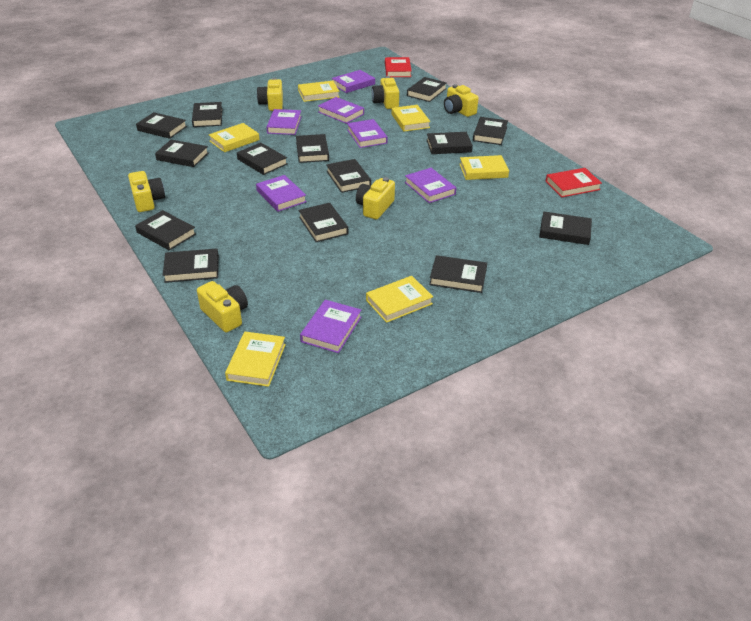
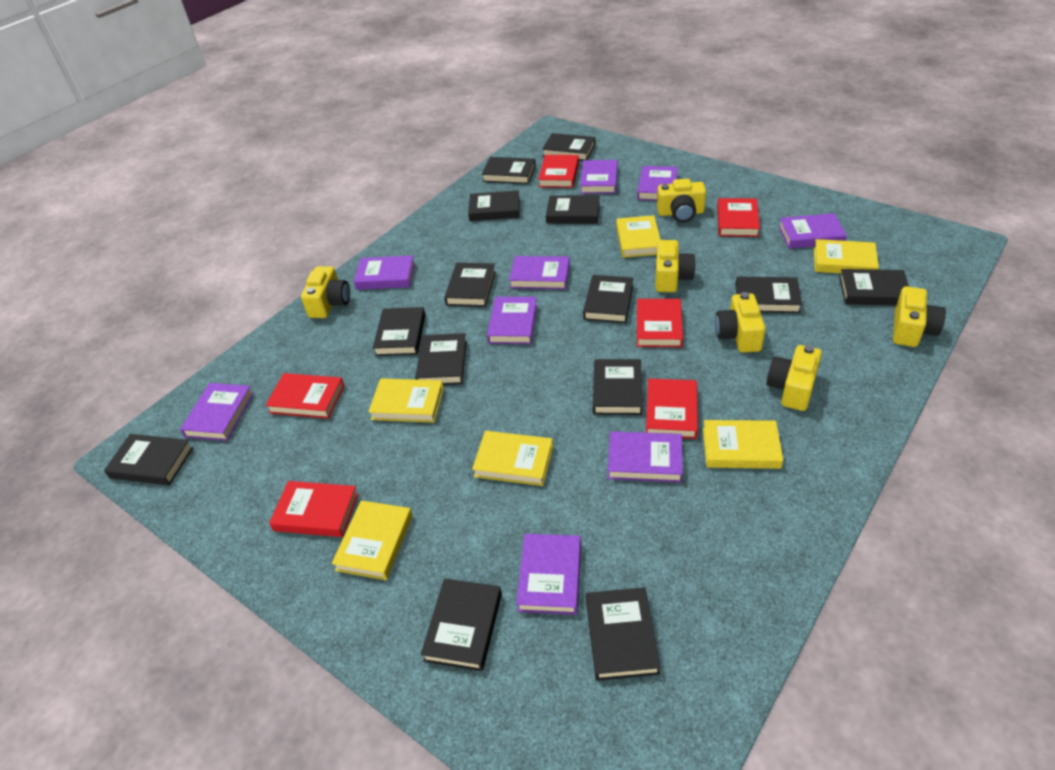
purple book: [256,175,307,212] [266,109,302,135] [300,300,361,353] [318,97,364,124] [332,70,375,93] [347,119,388,148] [405,168,456,203] = 7 -> [180,383,254,441] [354,255,415,290] [487,297,537,344] [509,256,570,289] [516,534,581,615] [580,160,618,194] [608,431,683,483] [637,166,678,201] [779,213,847,249] = 9
red book: [385,57,412,77] [545,168,602,198] = 2 -> [265,373,344,419] [269,481,359,537] [538,155,579,188] [637,299,683,347] [646,378,698,439] [717,198,760,237] = 6

